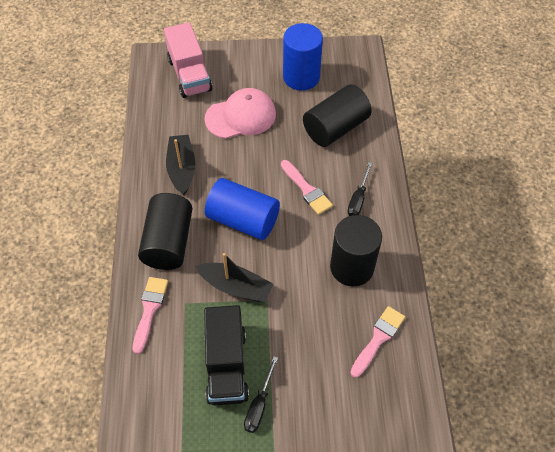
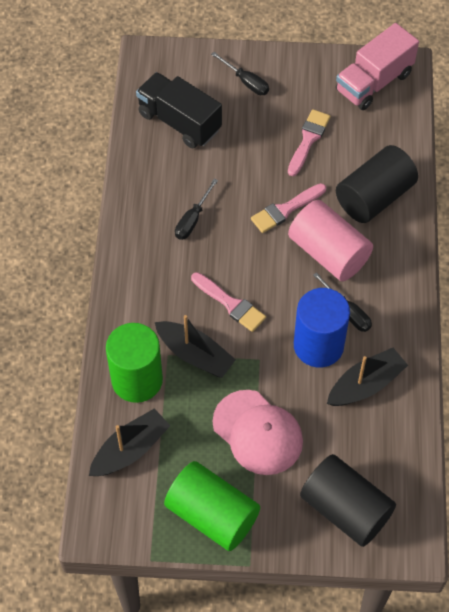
black boat: [166,135,195,195] [195,253,273,302] = 2 -> [89,409,171,476] [155,315,236,378] [327,348,408,406] = 3
black cylinder: [138,193,192,270] [303,84,372,147] [330,215,382,287] = 3 -> [300,454,396,547] [336,145,418,223] = 2
black screwdriver: [244,356,278,433] [348,162,372,216] = 2 -> [175,179,218,240] [211,52,269,95] [313,272,372,332] = 3
blue cylinder: [205,178,280,240] [283,23,323,91] = 2 -> [294,288,350,367] = 1
green cylinder: none = 0 -> [106,323,163,403] [164,461,260,551] = 2
pink cylinder: none = 0 -> [288,200,373,281] = 1

